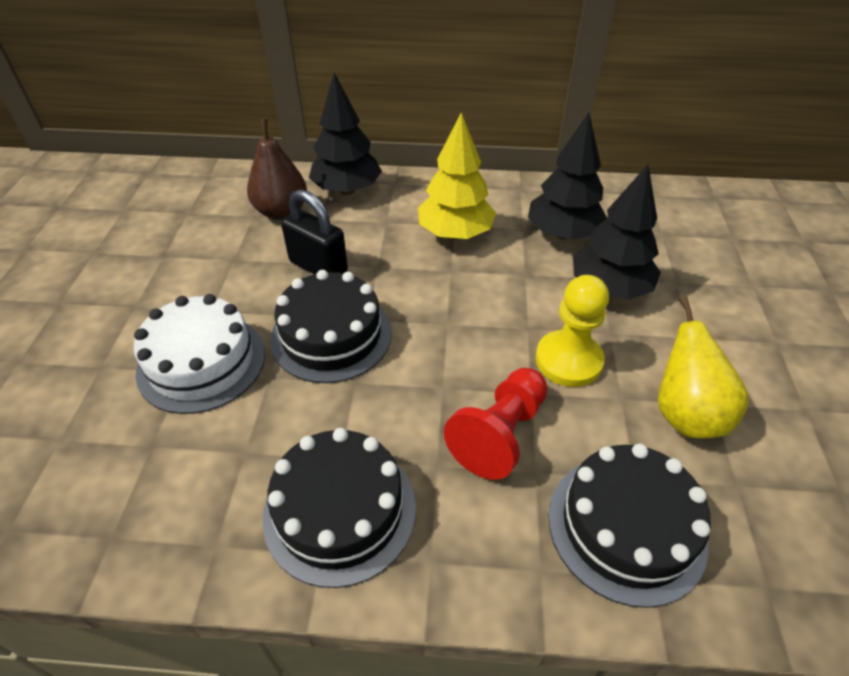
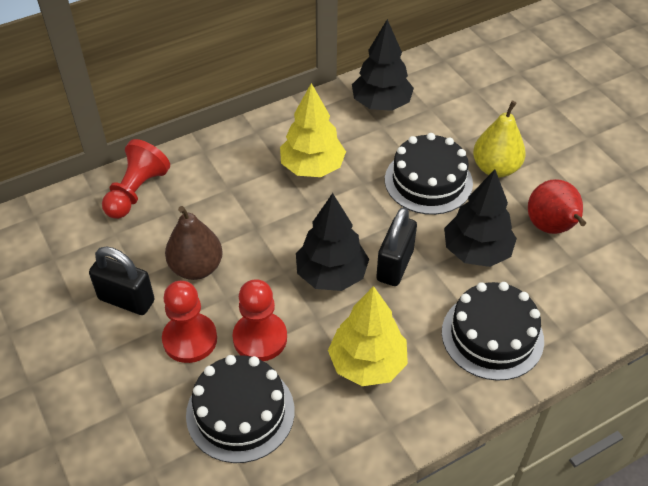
black padlock: [281,189,348,274] = 1 -> [89,246,155,315] [376,207,417,286] = 2
red pawn: [444,368,547,480] = 1 -> [102,139,170,219] [162,281,217,363] [232,279,287,361] = 3
red pear: none = 0 -> [528,179,586,234] = 1
white cake: [134,294,265,414] = 1 -> none = 0
yellow pawn: [535,275,609,387] = 1 -> none = 0
yellow tree: [418,112,496,239] = 1 -> [280,83,346,177] [328,286,408,386] = 2

